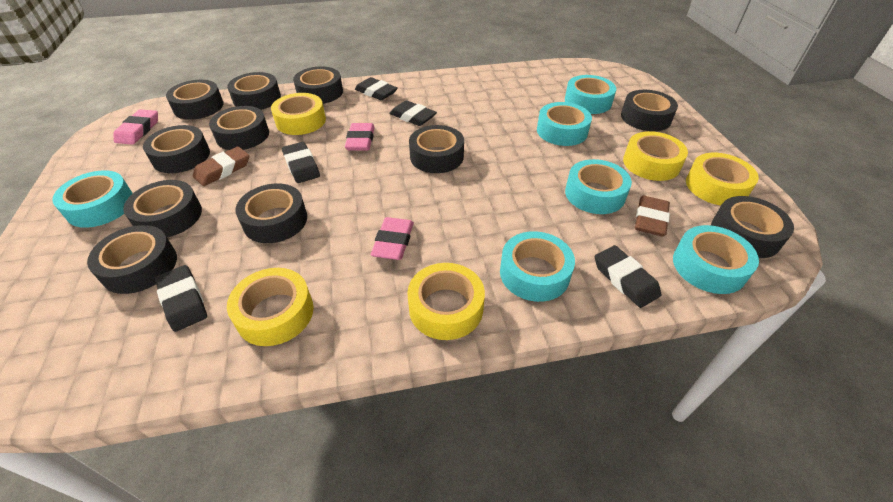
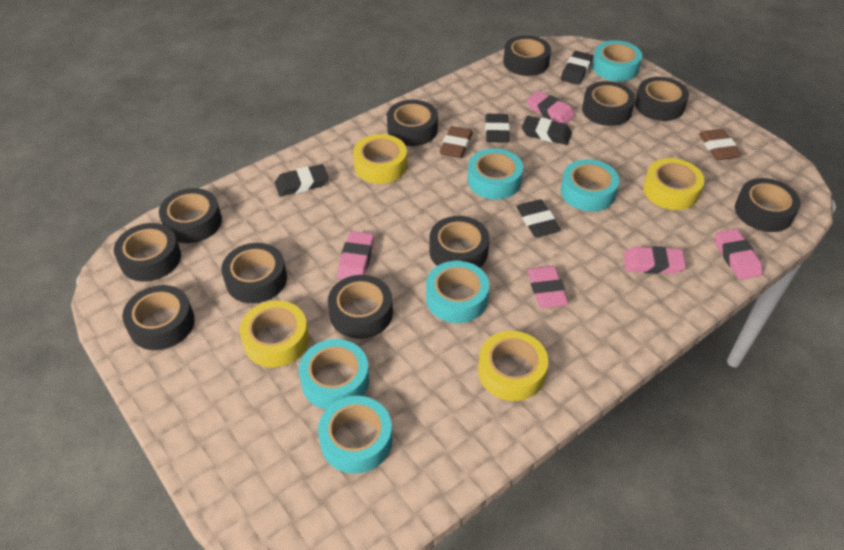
pink eraser: [114,109,158,145] [345,123,375,151] [371,217,414,260] = 3 -> [337,231,374,279] [527,91,575,124] [527,266,569,308] [624,246,686,274] [715,229,762,280] = 5
yellow tape: [227,268,314,346] [271,93,326,135] [407,263,485,340] [623,131,688,181] [686,153,759,205] = 5 -> [240,300,309,368] [353,134,407,184] [478,331,548,401] [643,158,704,210] = 4

